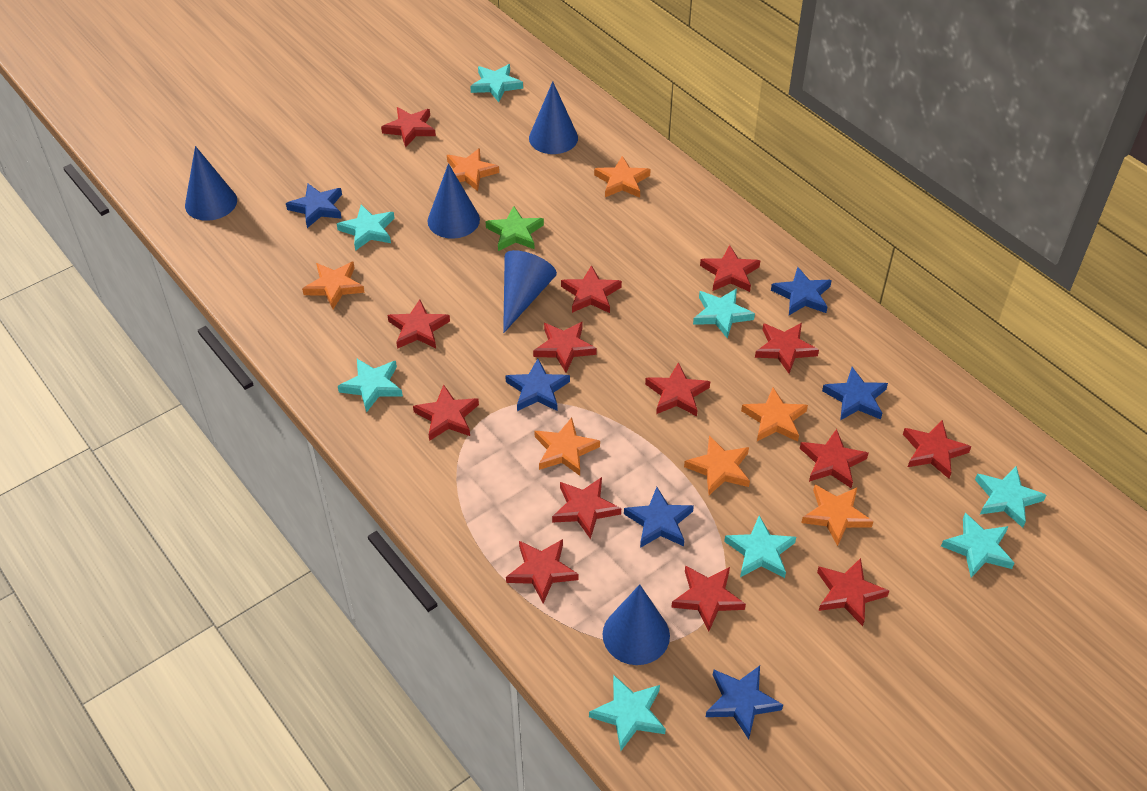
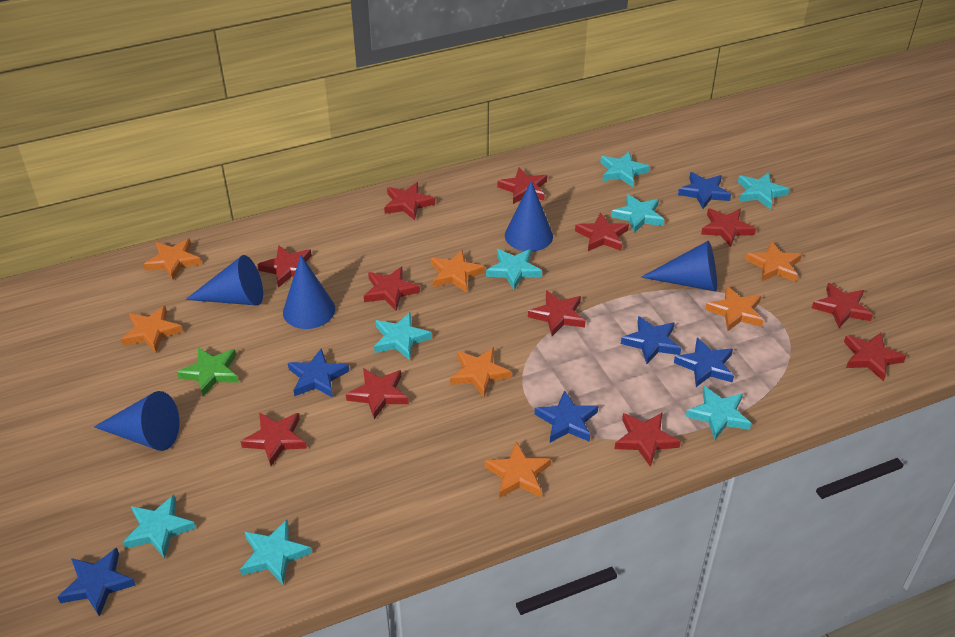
red star: [381,107,436,147] [387,300,450,349] [413,385,479,441] [506,539,578,603] [533,321,597,372] [552,477,621,539] [561,265,622,313] [645,362,710,416] [671,565,746,632] [700,245,760,292] [755,323,819,374] [800,429,869,488] [817,558,889,626] [903,420,972,478] = 14 -> [240,412,307,466] [257,245,312,288] [346,368,409,419] [364,267,420,311] [384,182,435,220] [497,168,547,204] [528,290,586,336] [575,212,629,251] [615,412,681,467] [701,209,756,247] [812,283,873,328] [844,333,906,381] = 12

